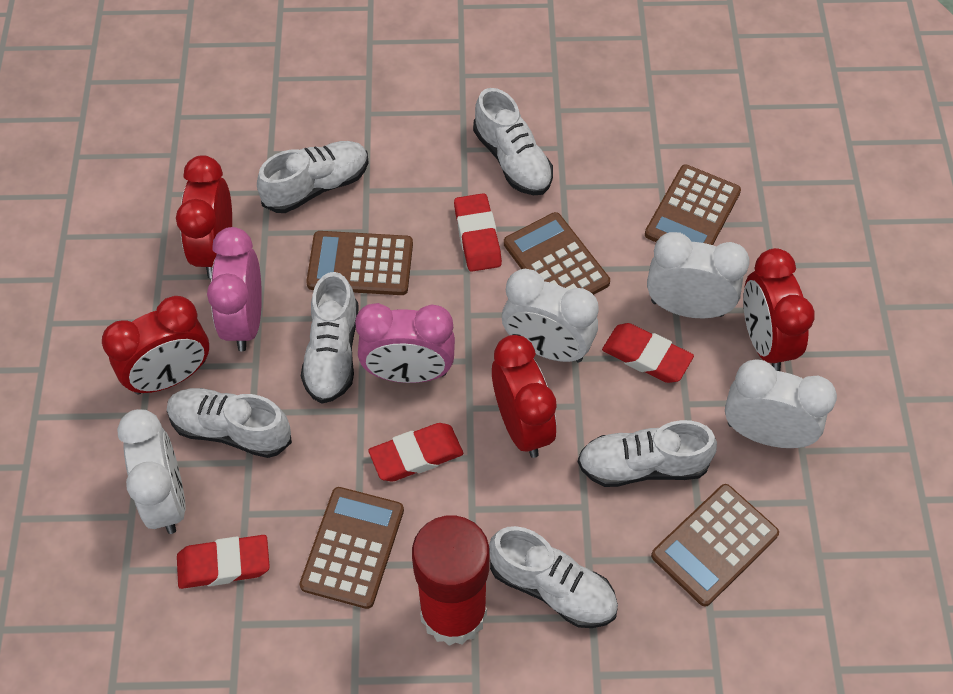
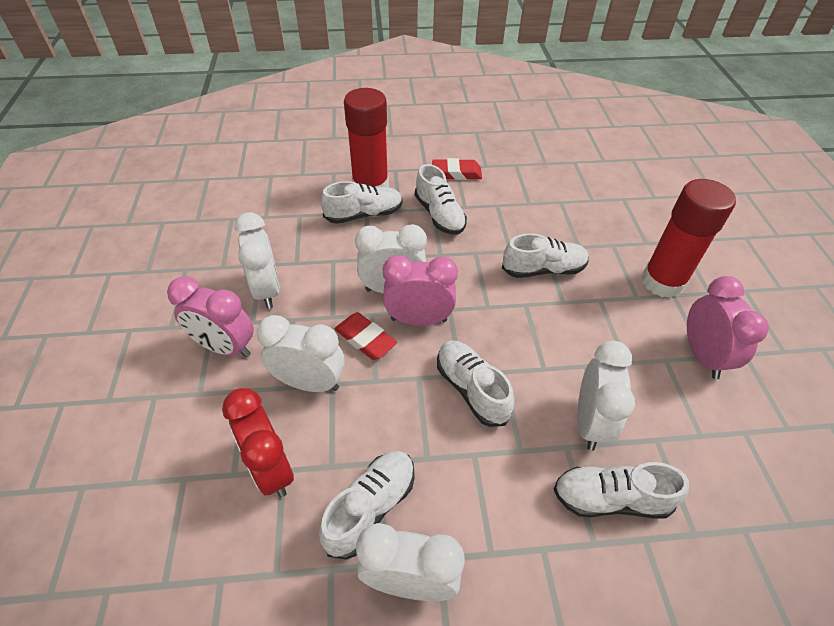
brown calculator: [299,487,404,609] [306,231,413,295] [504,212,610,295] [645,164,741,245] [651,484,779,606] = 5 -> none = 0
pink clock: [207,227,262,351] [355,303,455,383] = 2 -> [167,276,254,358] [383,255,458,326] [687,276,769,379] = 3
red clock: [102,296,209,394] [176,155,232,278] [492,335,557,458] [743,248,815,371] = 4 -> [222,388,294,497] = 1
red eraser: [177,535,270,589] [368,423,463,482] [454,193,502,272] [602,323,694,383] = 4 -> [334,312,397,360] [432,158,482,180] = 2
red glue stick: [412,515,490,646] = 1 -> [344,88,389,187] [641,179,736,298] = 2
white clock: [117,409,186,534] [502,269,599,362] [647,232,750,318] [725,360,837,448] = 4 -> [235,212,280,309] [257,315,345,392] [355,224,427,293] [356,523,465,601] [578,341,635,451] = 5

